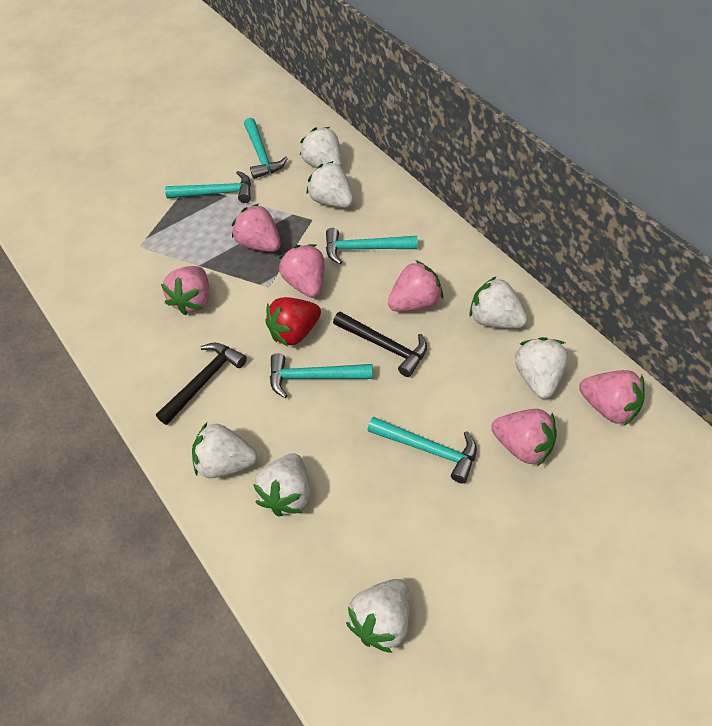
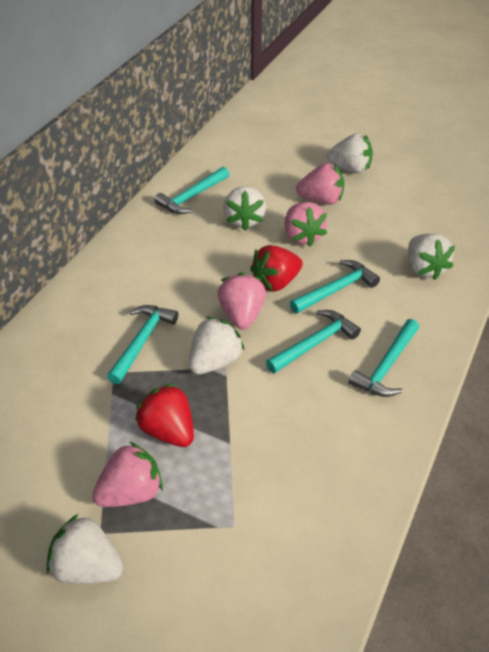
black hammer: [156,343,247,425] [333,312,427,377] = 2 -> none = 0
pink strawberry: [161,266,209,316] [232,204,281,252] [279,244,325,298] [388,260,443,312] [491,409,557,467] [579,370,644,426] = 6 -> [92,441,163,507] [218,272,266,330] [284,202,327,247] [296,163,344,205] = 4
red strawberry: [265,297,321,347] = 1 -> [135,383,194,447] [250,245,303,292] = 2
white strawberry: [192,422,257,478] [253,453,310,517] [300,127,342,168] [306,161,354,208] [346,579,409,653] [469,276,528,328] [515,337,568,399] = 7 -> [47,514,123,584] [189,317,245,374] [224,186,266,231] [326,133,373,174] [408,233,455,280] = 5

